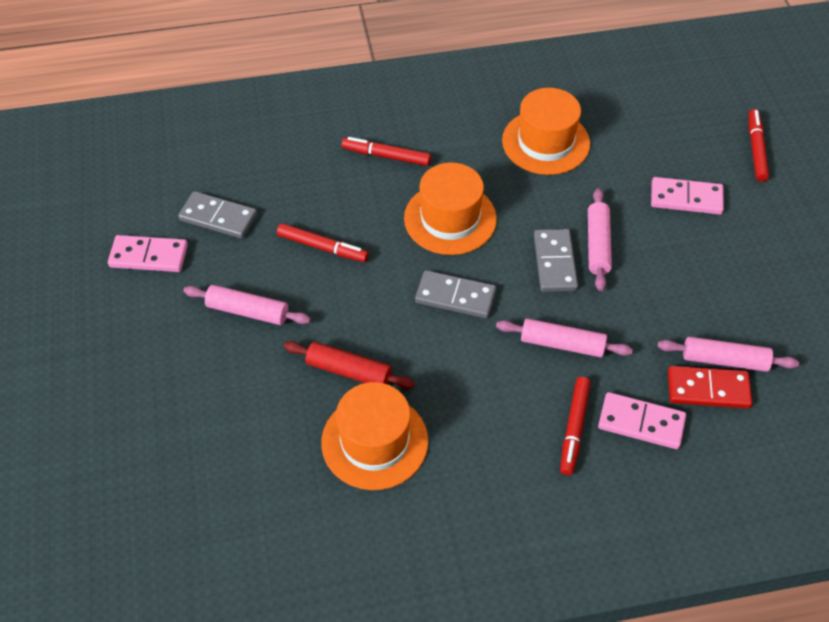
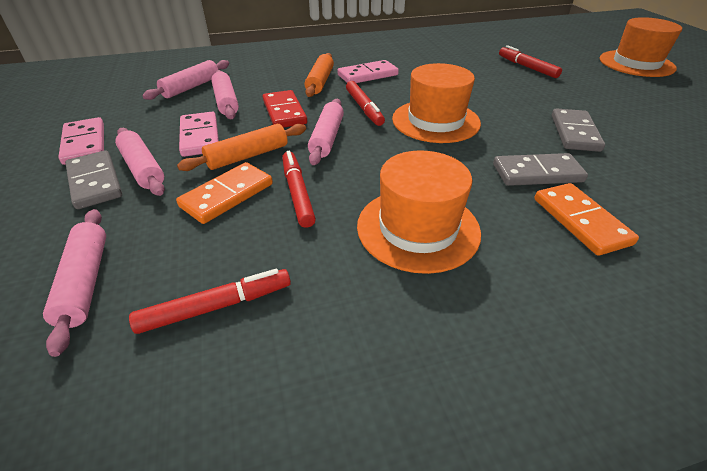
orange domino: none = 0 -> [176,162,273,224] [534,183,639,256] = 2
orange rolling pin: none = 0 -> [177,124,306,171] [305,53,334,97] = 2
pink rolling pin: [183,285,311,325] [496,318,633,358] [588,188,612,291] [658,337,799,372] = 4 -> [43,209,106,357] [115,128,165,196] [142,60,229,100] [211,70,239,119] [308,99,344,165] = 5
red rolling pin: [284,341,415,389] = 1 -> none = 0

